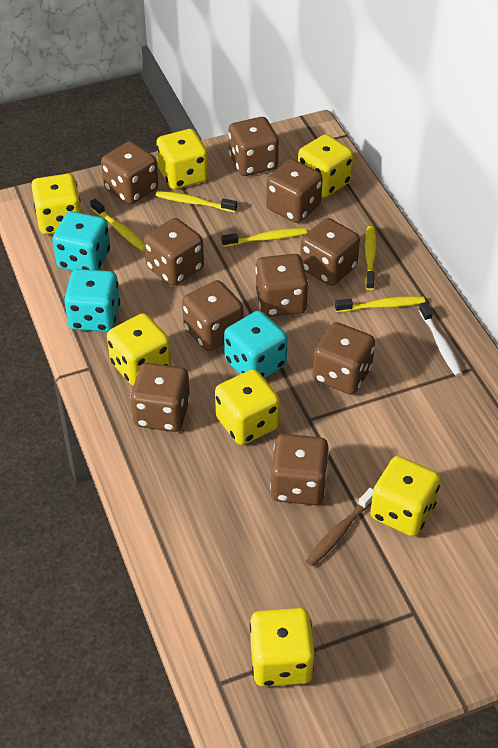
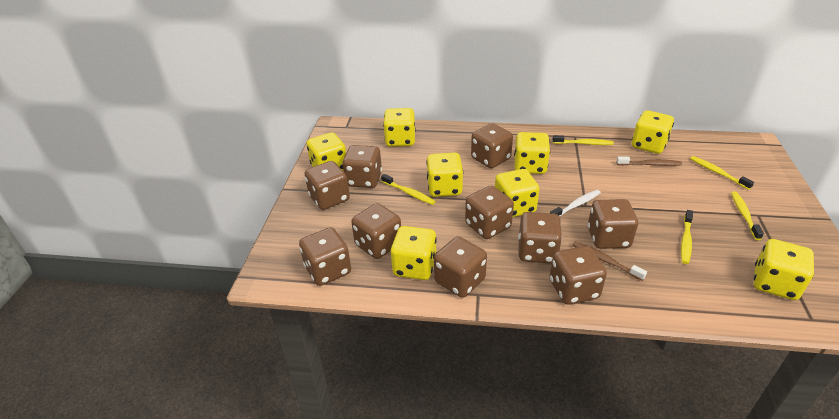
brown toothbrush: [306,488,373,566] = 1 -> [572,241,647,281] [616,156,682,166] = 2
turquoise dice: [52,211,110,271] [64,269,120,332] [224,311,288,378] = 3 -> none = 0
yellow dice: [31,174,81,234] [107,313,171,386] [156,129,208,189] [215,369,280,445] [250,608,315,687] [298,134,354,197] [370,456,441,536] = 7 -> [307,132,346,171] [383,108,416,147] [391,226,437,280] [426,153,463,197] [495,169,540,217] [514,132,550,174] [632,110,674,154] [754,239,814,300] = 8

